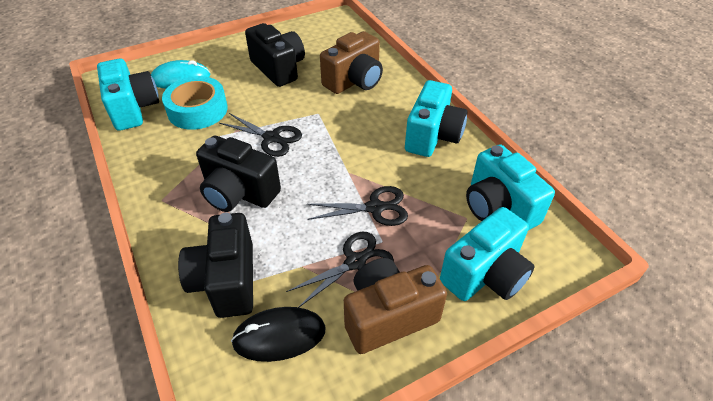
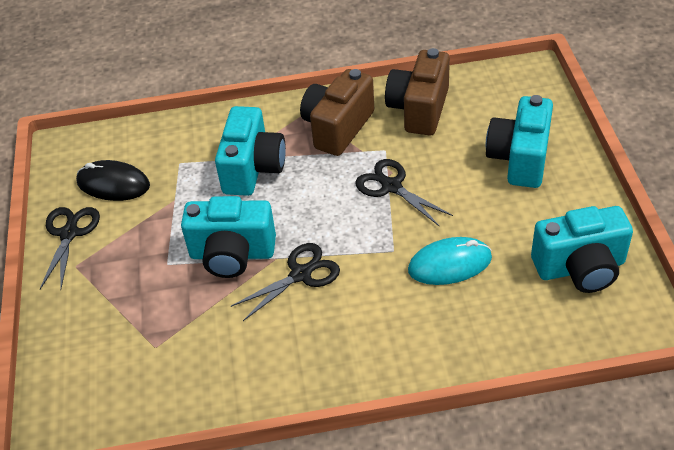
black camera: [178,213,253,318] [196,136,281,212] [245,23,305,87] = 3 -> none = 0
turquoise tape: [162,76,228,130] = 1 -> none = 0

